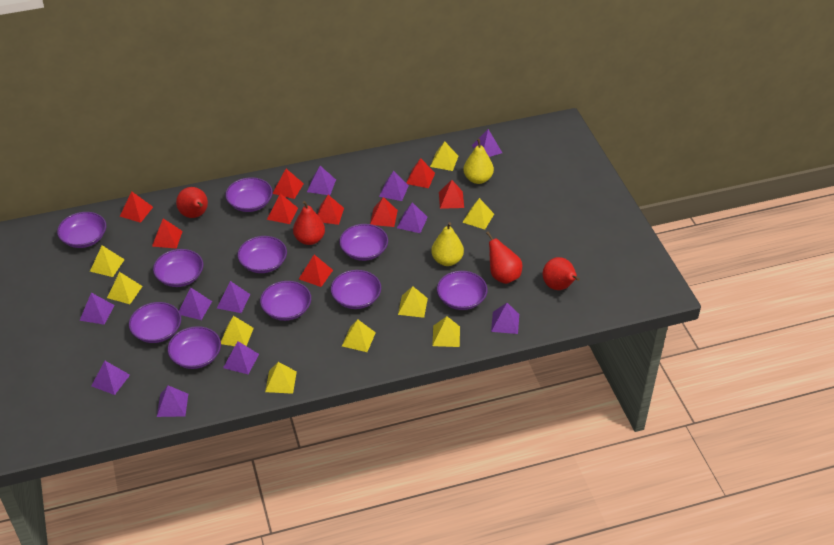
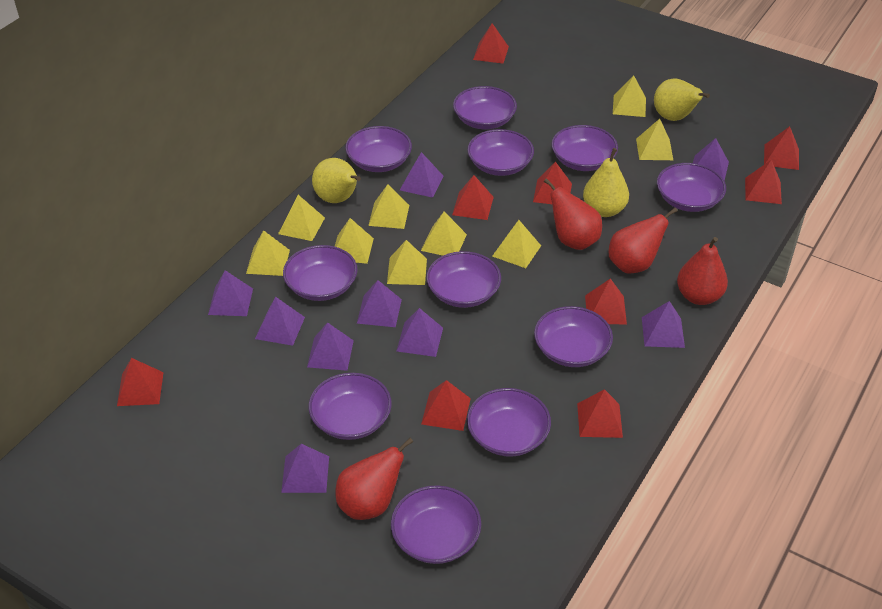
purple bowl: [57,212,106,248] [129,302,181,343] [153,249,203,287] [168,326,221,369] [225,177,273,212] [237,236,287,273] [260,281,311,321] [331,270,381,309] [339,224,388,261] [437,271,488,310] = 10 -> [283,245,358,301] [309,373,392,440] [345,126,412,172] [391,485,481,564] [426,251,501,308] [453,86,517,129] [467,129,534,176] [467,388,551,457] [534,306,613,367] [551,125,618,171] [657,163,726,212] = 11
purple pyramid: [79,293,114,325] [91,361,130,395] [157,385,188,417] [179,288,212,320] [217,281,251,313] [223,341,259,375] [307,166,336,195] [379,171,409,201] [397,202,428,233] [472,129,502,157] [491,303,519,334] = 11 -> [208,270,253,316] [255,297,305,346] [281,444,329,493] [307,322,354,371] [357,280,402,327] [397,308,443,357] [400,152,444,198] [642,301,685,348] [693,138,729,181] = 9
yellow pear: [431,222,464,266] [463,139,494,184] = 2 -> [312,158,361,203] [583,148,629,217] [654,78,710,121] = 3

